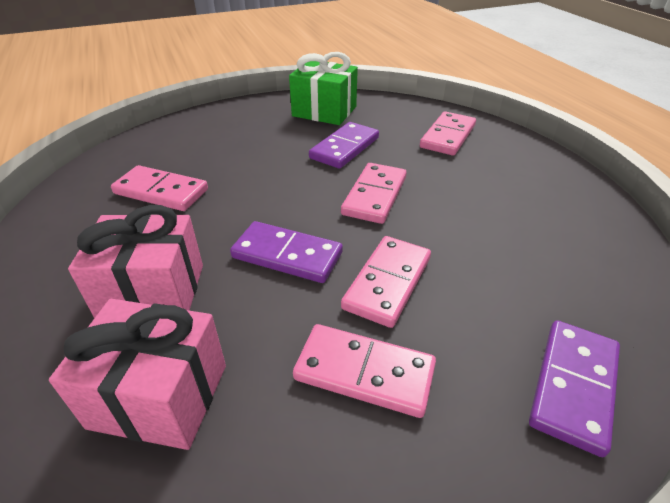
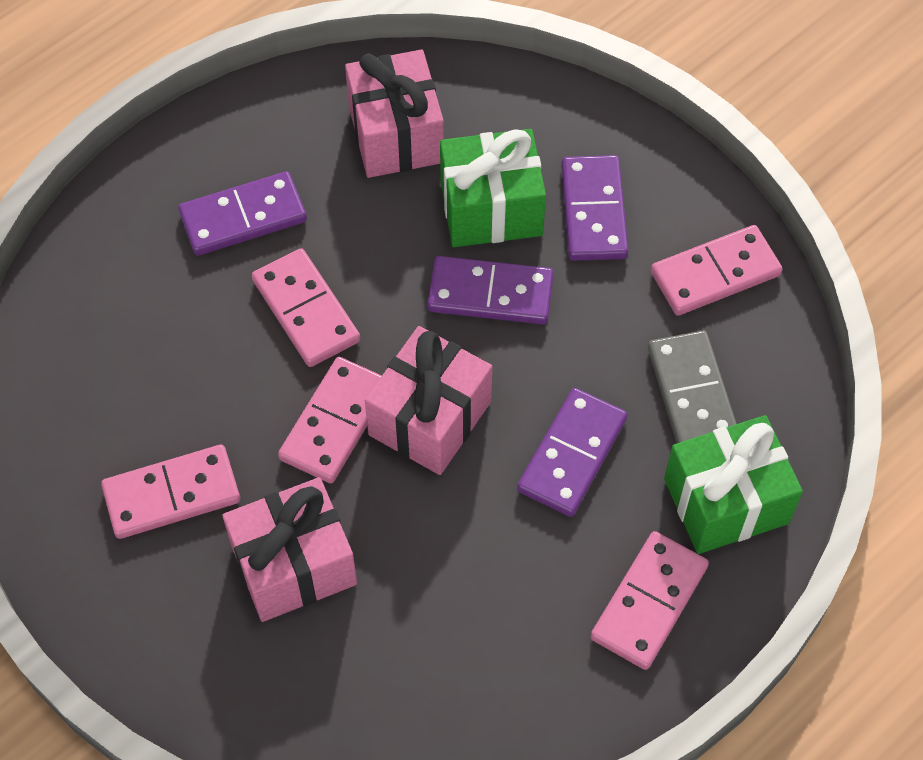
green gift: [289,52,358,125] = 1 -> [440,129,546,247] [664,415,803,554] = 2
grey domino: none = 0 -> [648,330,737,443] = 1
pink gift: [49,299,226,450] [68,205,203,318] = 2 -> [222,477,357,622] [345,50,444,178] [365,326,492,475] = 3
purple domino: [230,221,343,283] [309,122,379,169] [529,320,620,457] = 3 -> [178,171,307,256] [428,256,554,324] [517,388,627,517] [561,155,629,261] = 4

